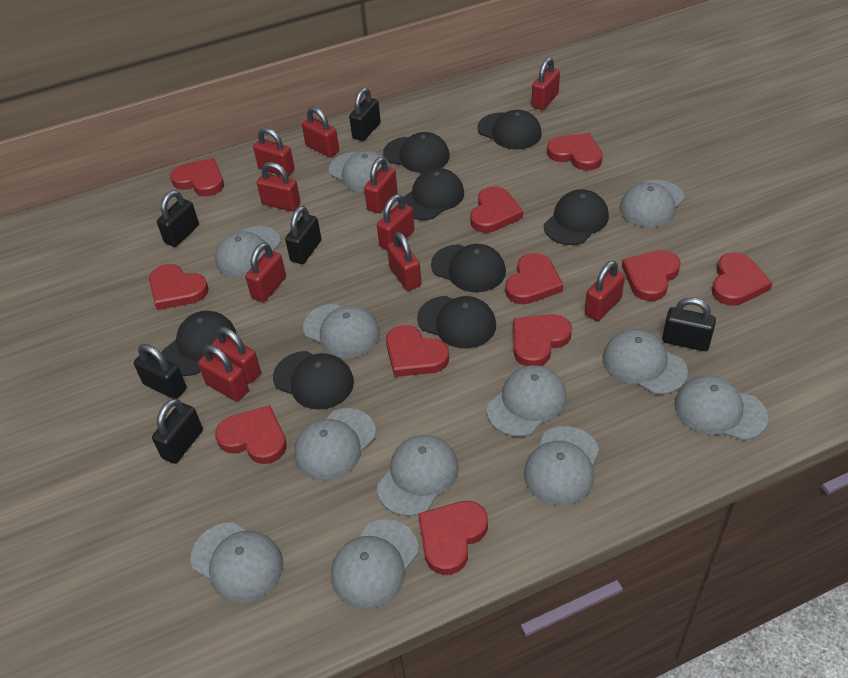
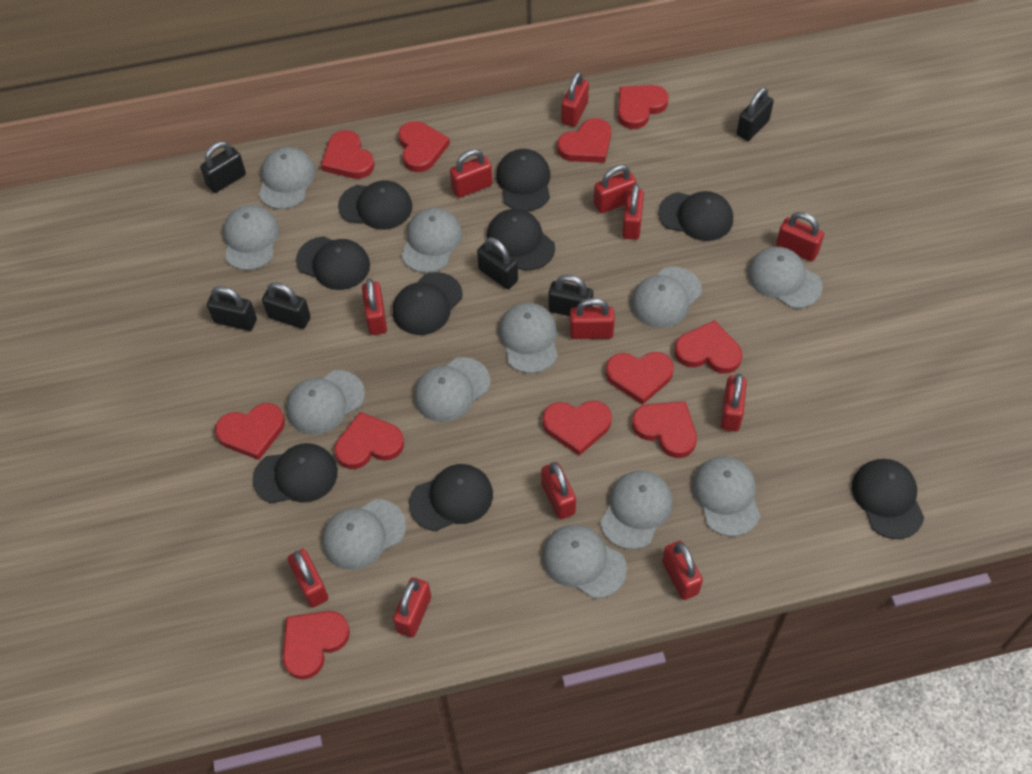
black cap: [161,311,237,376] [273,351,354,410] [383,132,450,173] [403,168,464,220] [417,296,496,349] [431,244,506,292] [478,110,542,150] [544,189,609,245] = 8 -> [252,443,338,503] [296,236,370,290] [338,180,412,230] [393,272,463,335] [409,464,493,531] [487,209,555,270] [496,149,550,211] [658,191,733,241] [852,459,924,539] = 9
red padlock: [198,345,249,402] [212,327,261,384] [245,243,286,302] [253,128,295,176] [257,162,301,211] [302,107,339,157] [364,157,397,213] [377,194,415,250] [387,232,421,291] [531,57,560,110] [585,261,625,321] = 11 -> [287,549,328,608] [362,278,387,335] [393,577,431,638] [450,149,493,198] [541,462,576,520] [561,72,589,127] [570,298,615,339] [594,165,637,213] [622,183,644,240] [662,541,703,600] [721,374,747,431] [776,212,824,262] = 12

